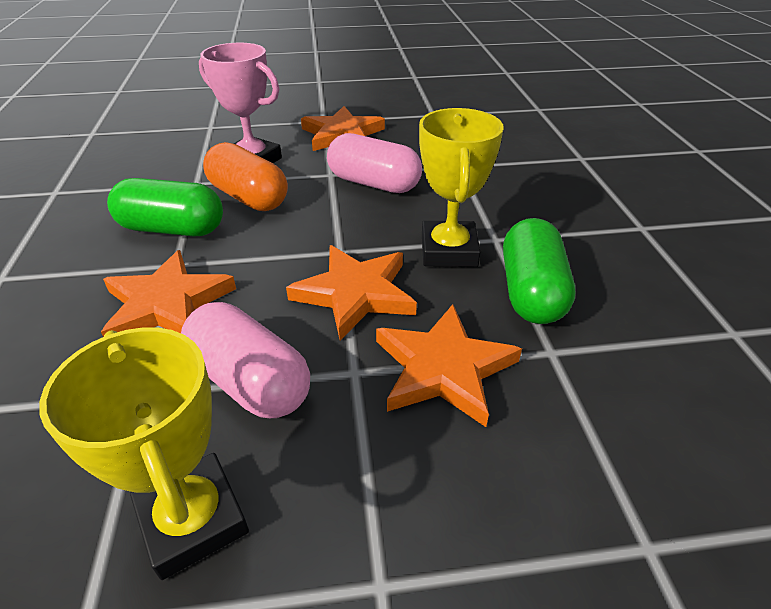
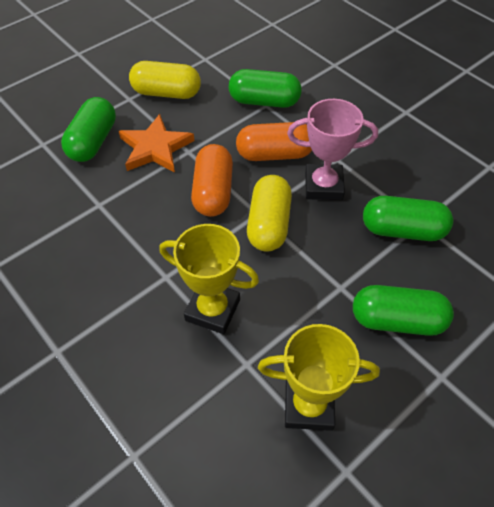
green capsule: [107,178,223,237] [503,218,575,324] = 2 -> [61,97,116,162] [229,69,302,108] [353,285,454,336] [363,196,453,241] = 4
orange capsule: [203,142,288,211] = 1 -> [191,144,233,217] [236,122,312,161] = 2
orange star: [101,250,236,337] [286,245,417,341] [301,106,385,151] [376,304,522,427] = 4 -> [119,114,194,173] = 1
pink capsule: [181,302,310,418] [327,133,422,193] = 2 -> none = 0
yellow capsule: none = 0 -> [129,61,201,99] [247,175,292,252] = 2

